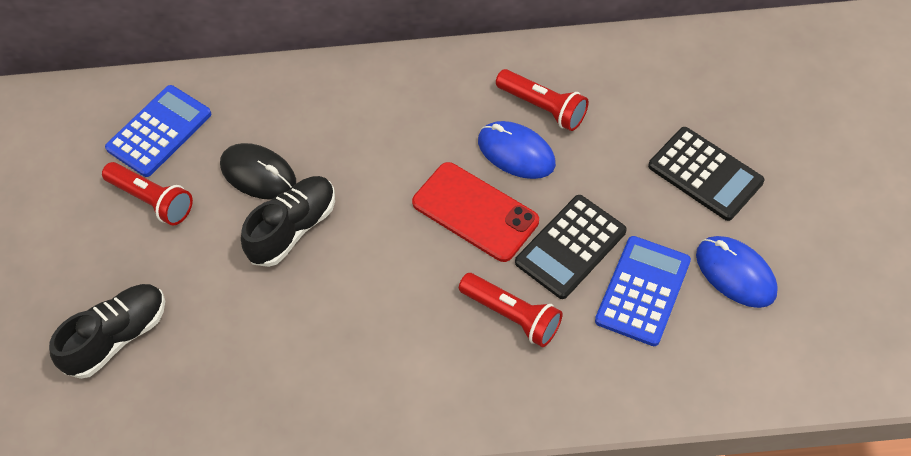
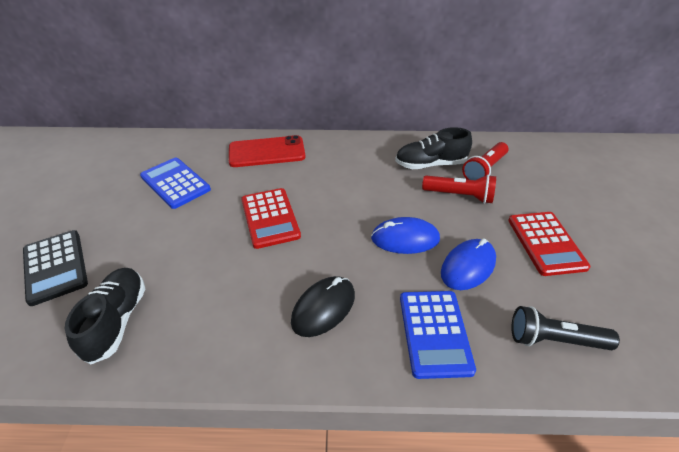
black calculator: [515,195,627,299] [648,127,764,221] = 2 -> [23,230,88,306] = 1
black flashlight: none = 0 -> [511,306,620,350] = 1
red calculator: none = 0 -> [241,188,301,249] [508,212,591,276] = 2
red flashlight: [102,162,193,226] [459,273,563,347] [496,69,588,131] = 3 -> [422,174,496,204] [462,142,508,180] = 2

